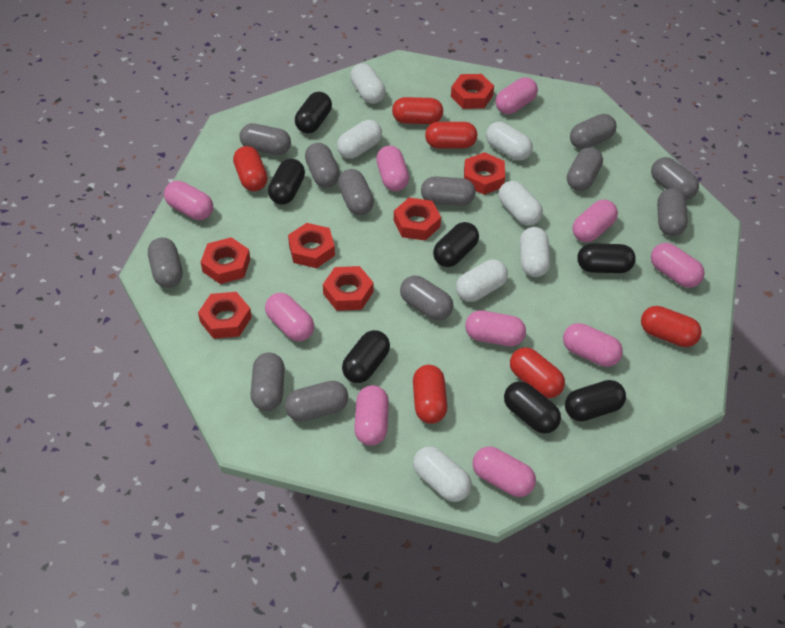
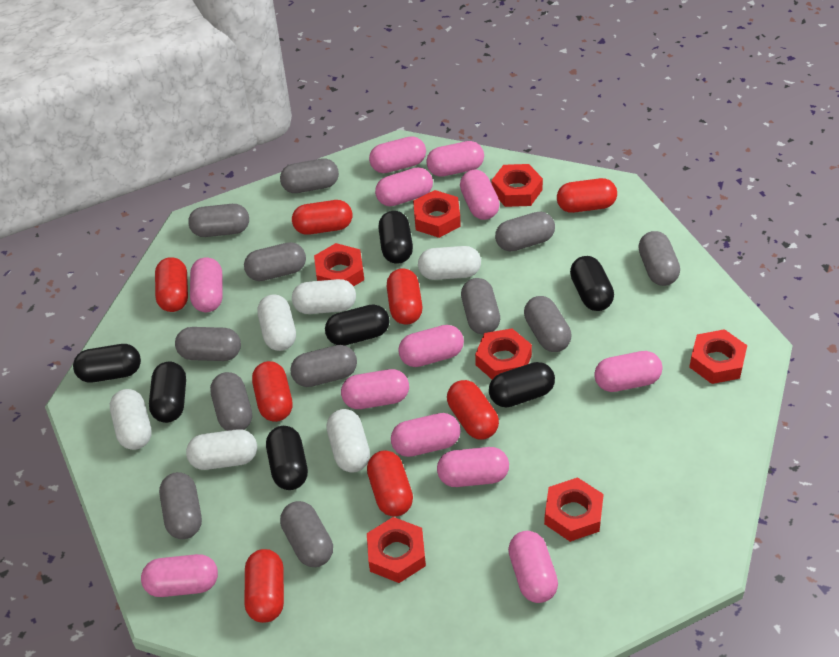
pink capsule: [164,181,213,220] [265,293,314,341] [354,385,389,446] [376,146,409,191] [465,310,526,347] [473,447,536,497] [496,77,538,114] [563,323,623,367] [572,199,618,242] [651,243,705,288] = 10 -> [141,554,218,597] [190,258,222,312] [341,369,409,409] [369,136,426,173] [375,167,433,206] [391,413,461,457] [398,325,464,367] [426,141,484,177] [437,447,509,487] [460,170,500,220] [508,531,558,603] [594,351,662,392] = 12
red capsule: [233,146,268,191] [392,97,443,124] [413,365,447,424] [425,122,477,148] [510,347,565,398] [641,306,702,347] = 6 -> [155,257,188,312] [244,549,284,623] [252,361,293,422] [292,200,352,235] [367,451,413,517] [387,268,422,325] [447,380,499,440] [557,178,617,213] = 8
white capsule: [337,120,382,159] [350,63,386,104] [413,446,472,502] [456,259,508,302] [486,122,533,161] [498,181,543,226] [520,227,550,277] = 7 -> [110,389,152,450] [186,429,257,470] [258,294,296,351] [292,279,356,314] [326,409,370,472] [418,246,481,280] = 6

